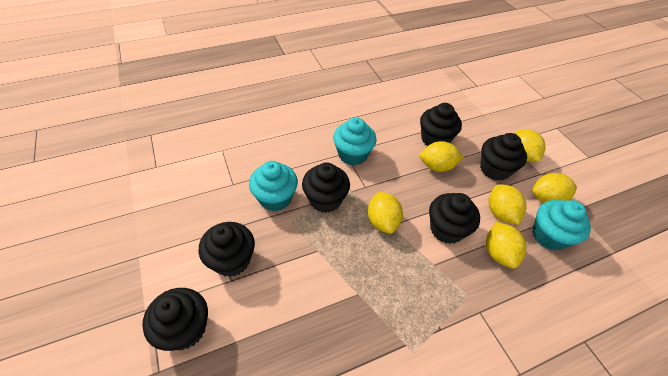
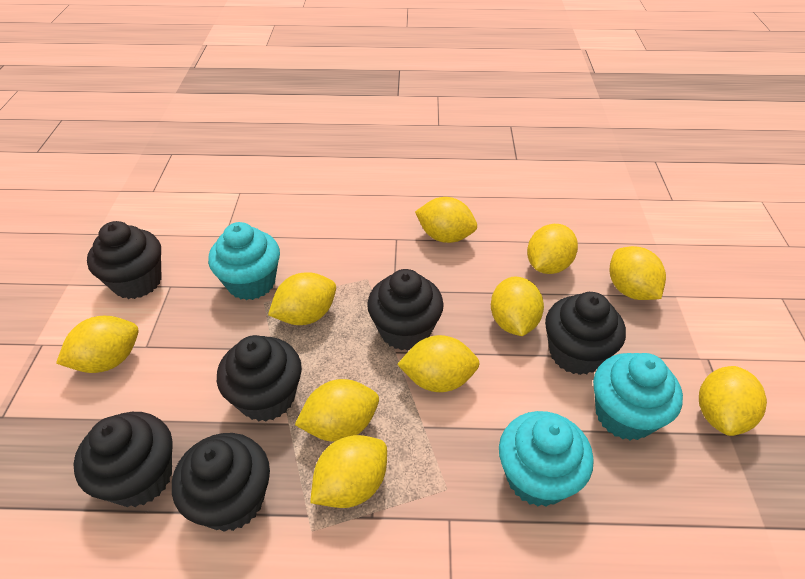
yellow lemon: [368,192,403,234] [420,141,464,172] [486,222,527,269] [489,184,526,225] [515,129,546,162] [532,173,577,203] = 6 -> [56,316,139,373] [268,272,336,325] [295,379,379,441] [310,435,387,508] [397,335,480,392] [415,197,477,243] [491,277,544,336] [527,224,578,274] [610,246,666,300] [699,366,767,436] = 10

